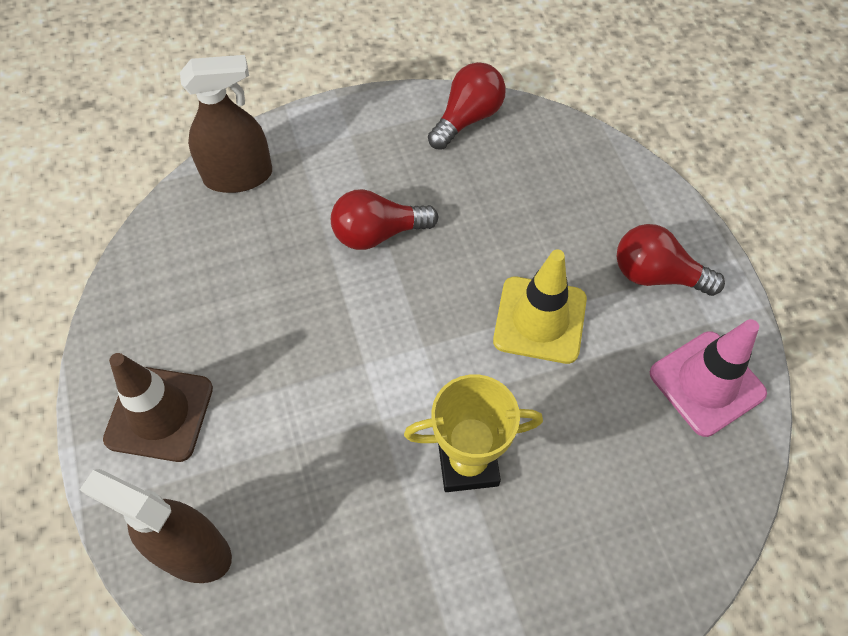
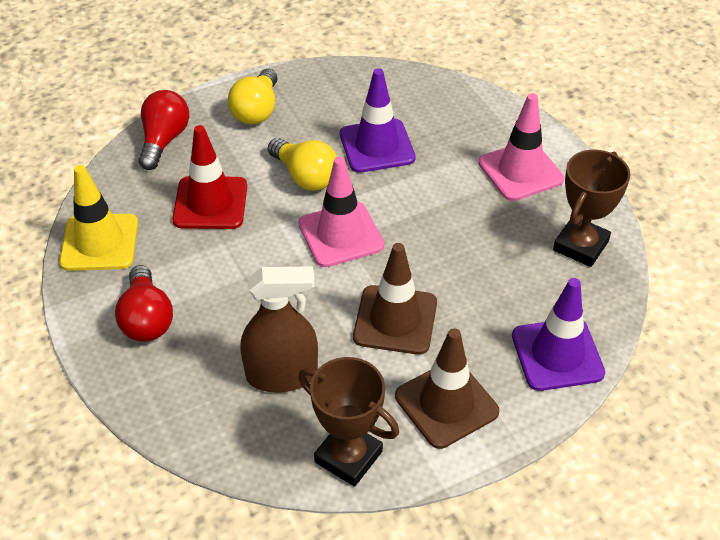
brown spray bottle: [80,469,232,583] [180,55,272,193] = 2 -> [240,266,318,393] = 1
brown traffic cone: [103,353,213,462] = 1 -> [353,243,437,355] [395,328,499,449] = 2
brown trophy: none = 0 -> [298,357,399,487] [553,150,630,267] = 2
pink traffic cone: [650,319,767,437] = 1 -> [298,157,384,267] [478,93,564,201] = 2
purple traffic cone: none = 0 -> [340,68,416,173] [512,278,605,391] = 2
red light bulb: [331,189,438,250] [428,62,506,150] [617,224,725,296] = 3 -> [115,265,173,342] [139,90,189,170] = 2
red traffic cone: none = 0 -> [172,125,247,229] = 1
yellow light bulb: none = 0 -> [228,69,278,125] [268,138,337,190] = 2
yellow trophy: [404,374,543,492] = 1 -> none = 0

